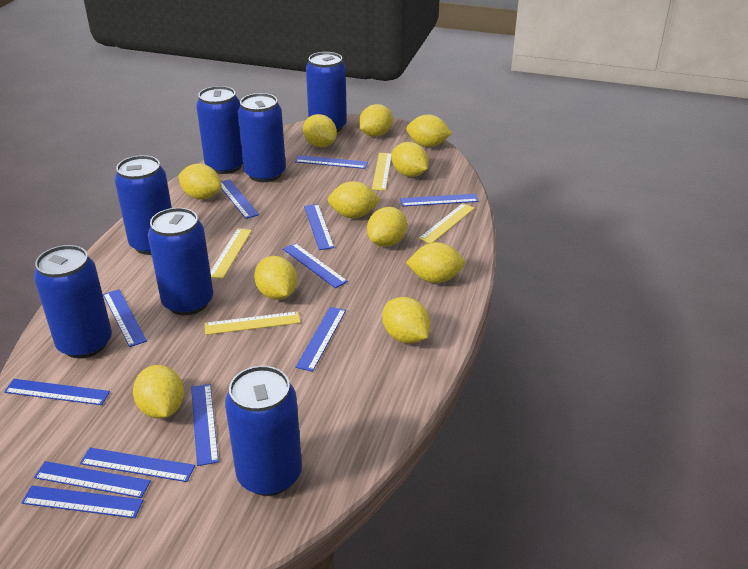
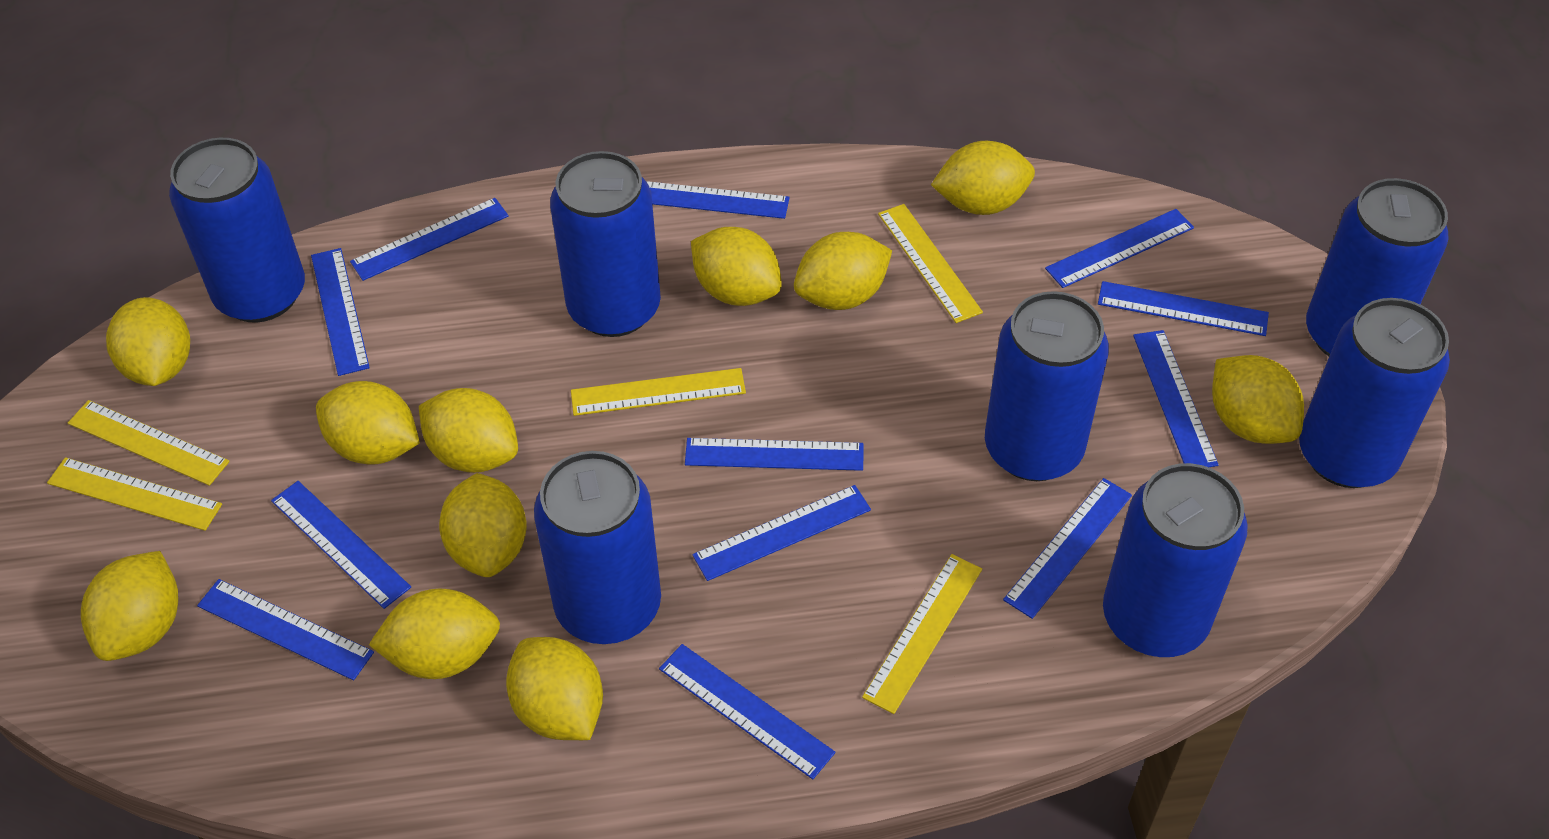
yellow ruler: [204,311,300,335] [210,228,252,279] [372,153,392,191] [419,203,475,243] = 4 -> [47,457,222,531] [68,400,230,486] [571,368,746,416] [862,554,982,714] [878,204,983,323] = 5

